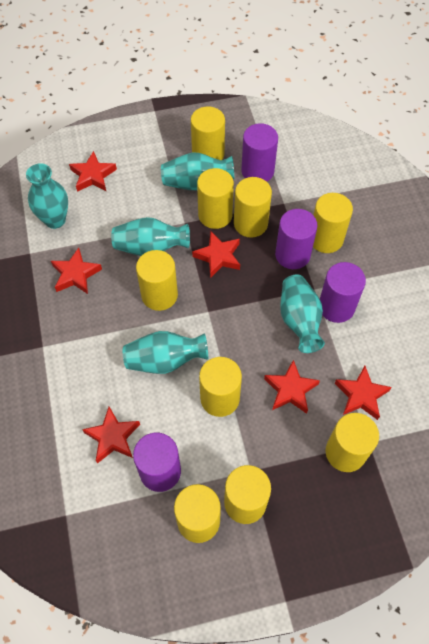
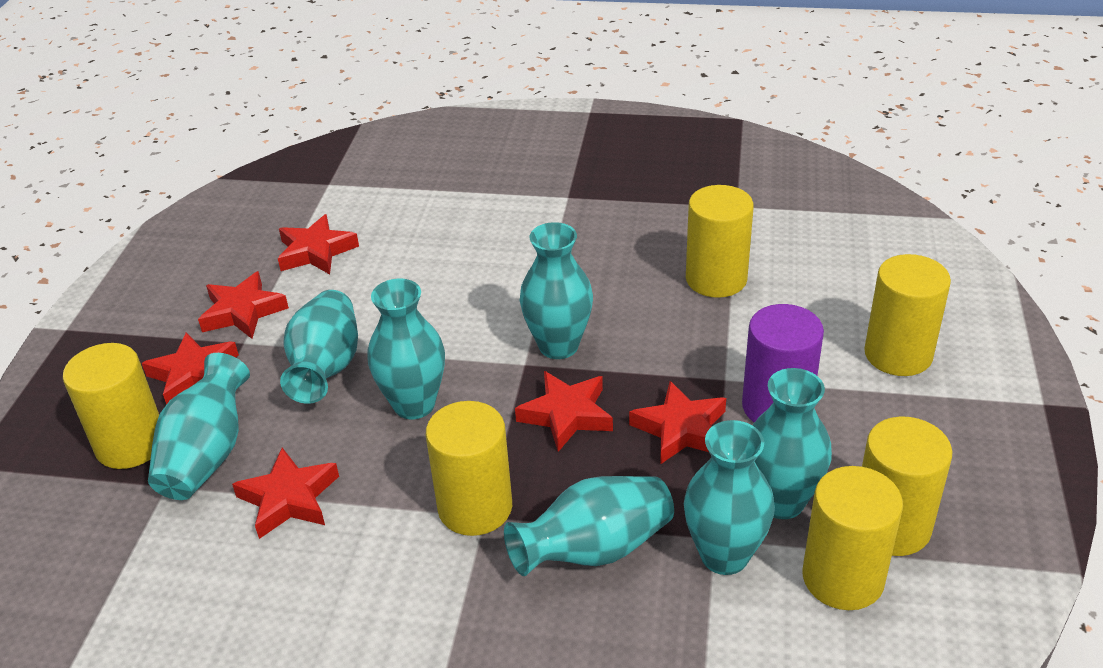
purple cylinder: [133,433,181,492] [241,123,278,182] [275,209,318,269] [320,262,366,323] = 4 -> [742,304,824,423] = 1
turquoise vase: [26,163,68,229] [111,217,190,256] [123,331,208,374] [161,153,234,190] [280,275,325,353] = 5 -> [148,353,250,500] [280,290,358,404] [368,279,445,419] [504,476,674,576] [520,222,593,359] [684,420,775,575] [753,368,832,519] = 7
yellow cylinder: [136,250,178,311] [174,484,221,543] [191,106,225,160] [197,168,234,229] [199,357,242,417] [224,465,271,524] [234,177,272,238] [313,193,353,253] [326,413,379,472] = 9 -> [63,343,159,469] [426,401,512,536] [686,185,754,298] [803,466,903,610] [862,417,953,556] [864,254,951,376] = 6

